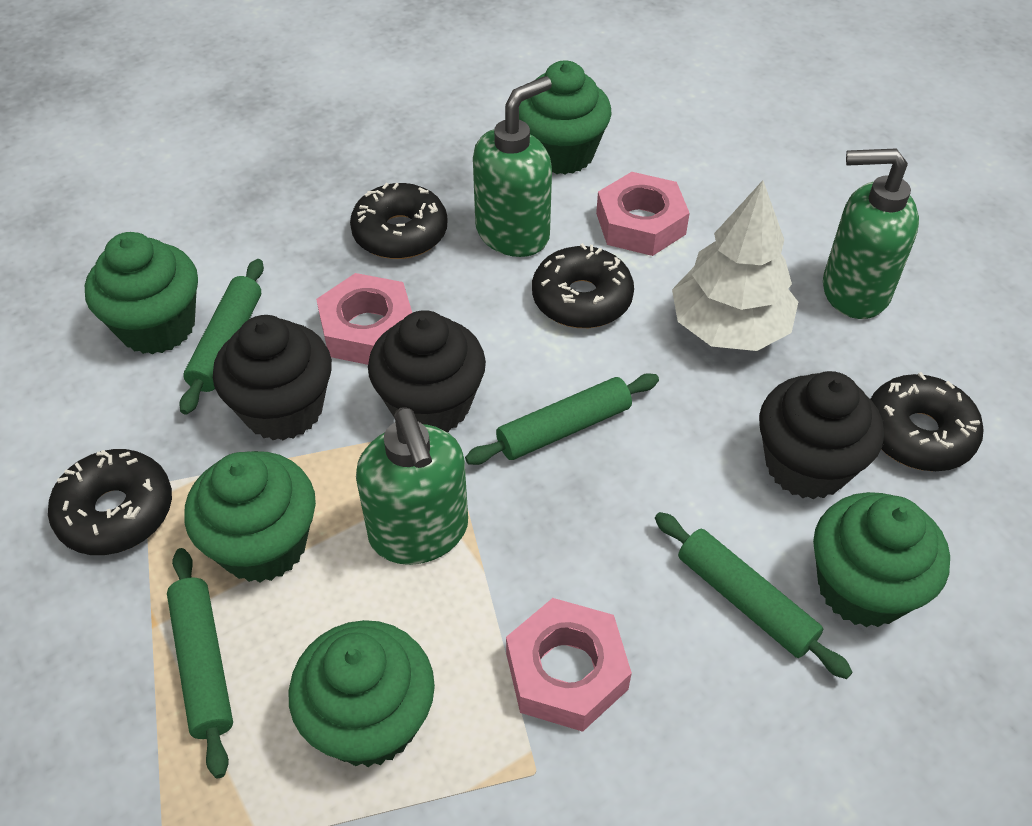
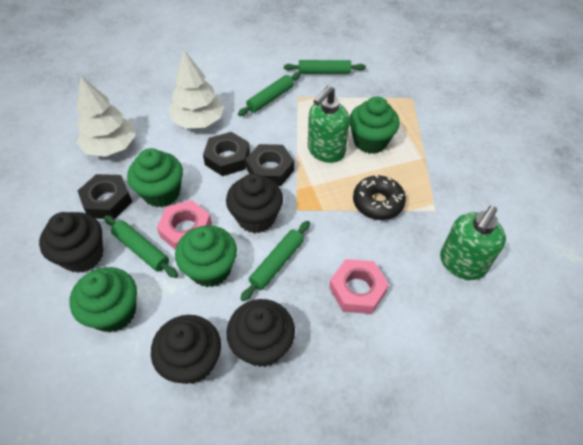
black cupcake: [213,315,332,441] [368,310,486,432] [759,371,884,499] = 3 -> [39,212,103,273] [151,315,221,384] [226,173,283,233] [227,299,295,367] = 4
black donut: [48,449,172,555] [350,183,448,259] [532,243,634,328] [871,372,984,471] = 4 -> [353,175,406,220] = 1
black nut: none = 0 -> [78,174,132,219] [203,132,250,176] [245,144,294,186] = 3
green cupcake: [85,232,198,354] [184,451,316,583] [288,620,435,767] [519,61,612,175] [813,492,950,627] = 5 -> [70,267,137,332] [127,148,183,207] [175,225,237,287] [349,96,400,154] = 4
green soap dispenser: [356,408,468,565] [473,76,552,257] [823,148,919,319] = 3 -> [308,85,350,163] [440,206,506,280] = 2
pink nut: [316,273,412,365] [506,598,632,732] [596,172,690,256] = 3 -> [157,200,212,250] [329,259,389,314] = 2
white tree: [672,180,798,351] = 1 -> [76,76,136,157] [169,50,224,129] = 2

